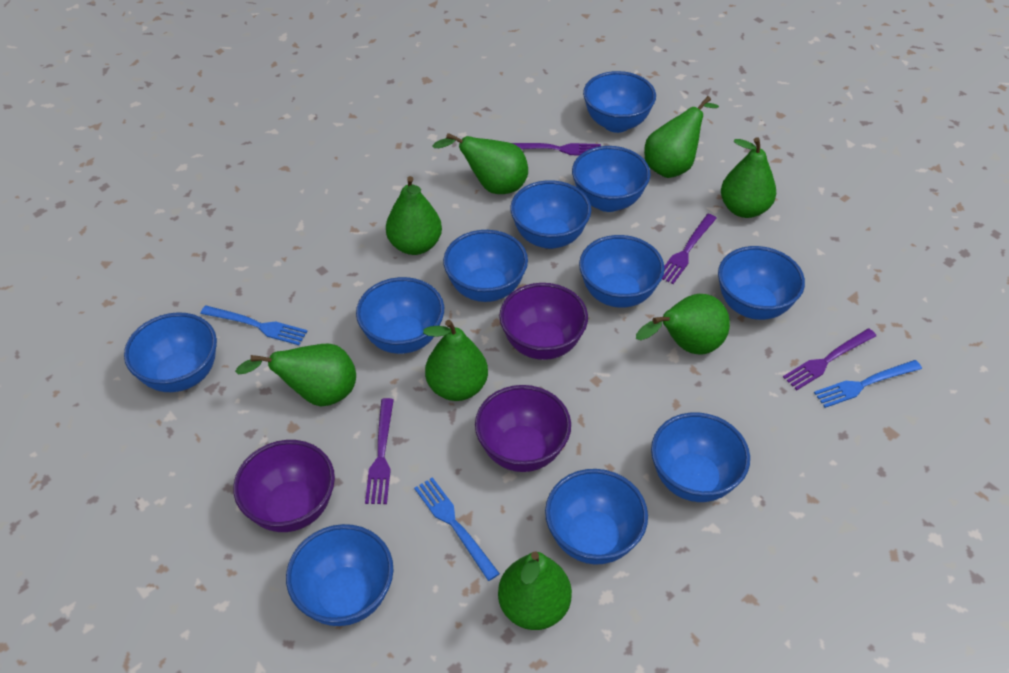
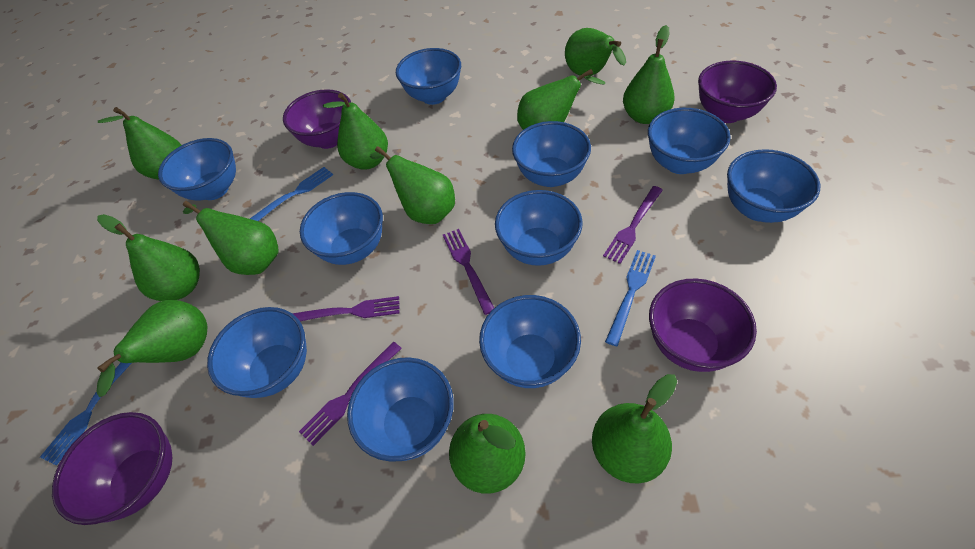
blue bowl: [124,312,217,392] [286,524,393,626] [356,277,444,354] [443,230,528,302] [510,180,591,249] [545,469,648,564] [572,146,651,212] [579,235,665,308] [583,71,656,133] [651,412,750,502] [718,246,805,320] = 11 -> [158,138,236,200] [207,307,307,398] [300,192,383,265] [347,357,454,462] [396,48,461,105] [479,295,581,388] [495,190,583,266] [512,121,591,187] [648,108,731,174] [727,149,820,223] = 10
green pear: [235,344,356,406] [386,176,442,255] [423,320,488,401] [432,133,528,194] [498,552,572,630] [636,294,730,355] [644,96,719,178] [721,137,776,218] = 8 -> [96,300,207,397] [97,214,200,301] [98,107,181,179] [183,201,279,275] [323,93,388,170] [370,146,455,224] [449,414,526,494] [517,69,606,130] [565,28,626,76] [592,374,677,484] [623,25,674,124] = 11
purple bowl: [233,440,335,532] [475,385,571,472] [499,283,588,360] = 3 -> [52,412,173,525] [283,89,351,149] [649,278,757,372] [698,61,777,123] = 4

